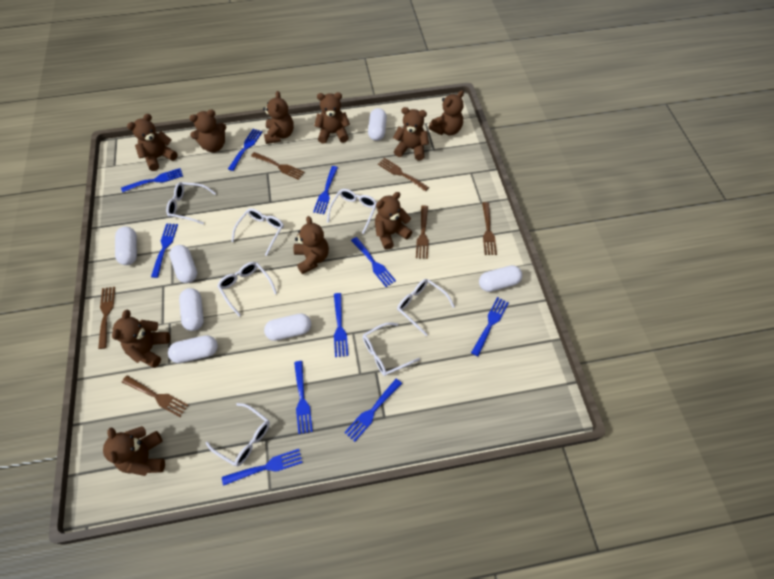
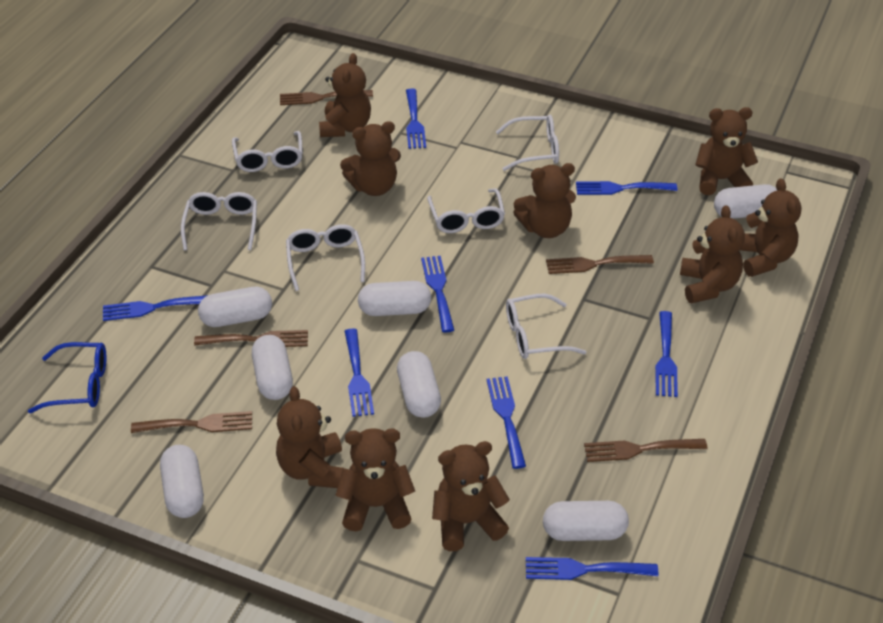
blue fork: [121,168,183,192] [151,223,178,278] [222,449,303,486] [228,129,262,171] [294,361,313,434] [313,166,338,214] [334,293,348,357] [344,379,402,442] [351,237,396,287] [471,297,509,356] = 10 -> [103,295,208,321] [344,328,374,417] [406,89,426,149] [421,256,454,333] [487,376,526,469] [526,557,658,580] [576,181,677,195] [655,311,678,397] = 8
blue glasses: none = 0 -> [28,342,106,413] = 1
brown fork: [98,287,115,349] [122,376,189,417] [251,152,305,180] [378,158,429,192] [416,205,429,259] [482,202,497,255] = 6 -> [131,411,252,433] [194,330,308,347] [280,90,373,105] [546,255,654,274] [584,439,707,462] = 5
brown teddy bear: [103,426,165,476] [112,310,170,368] [127,114,178,171] [190,109,226,152] [263,91,294,144] [294,216,329,274] [314,92,350,144] [375,192,412,250] [393,107,429,160] [428,90,464,135] = 10 -> [276,386,343,488] [319,53,371,137] [335,428,415,531] [340,121,401,196] [432,441,510,551] [513,163,576,238] [680,205,745,303] [695,107,758,195] [740,178,801,277] = 9
white glasses: [166,182,216,224] [206,403,270,466] [217,262,277,317] [231,208,284,256] [327,189,377,234] [363,322,420,376] [397,279,455,336] = 7 -> [181,192,257,250] [232,131,303,172] [286,224,365,291] [427,188,505,233] [496,115,559,171] [506,294,586,359] = 6

